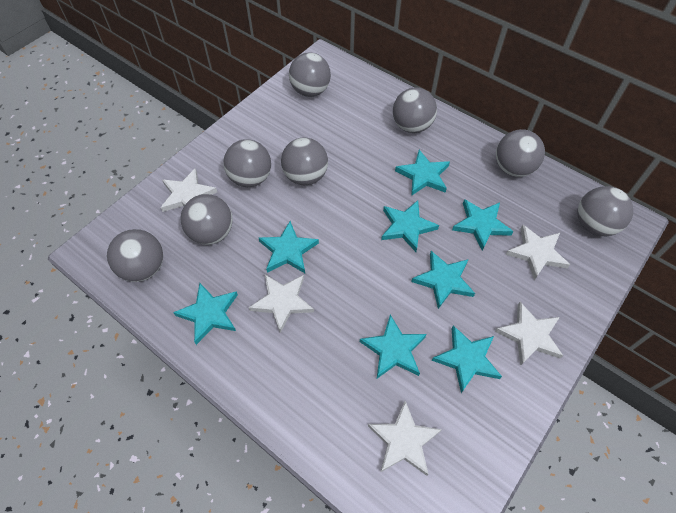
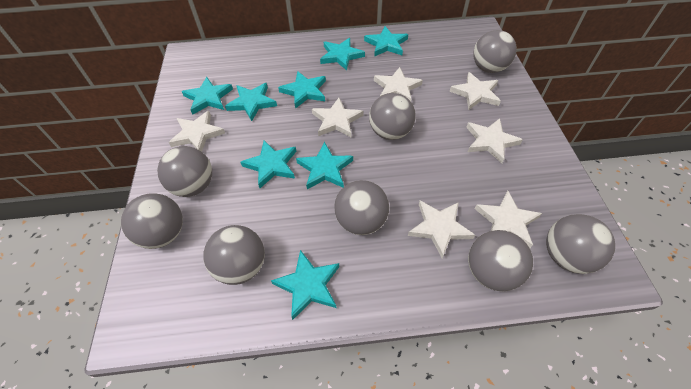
white star: [161,168,217,212] [249,275,314,333] [368,401,442,476] [495,302,563,366] [506,225,570,280] = 5 -> [169,111,225,151] [312,98,363,137] [374,67,423,101] [408,201,475,258] [449,72,501,110] [466,118,523,163] [475,191,542,248] = 7

